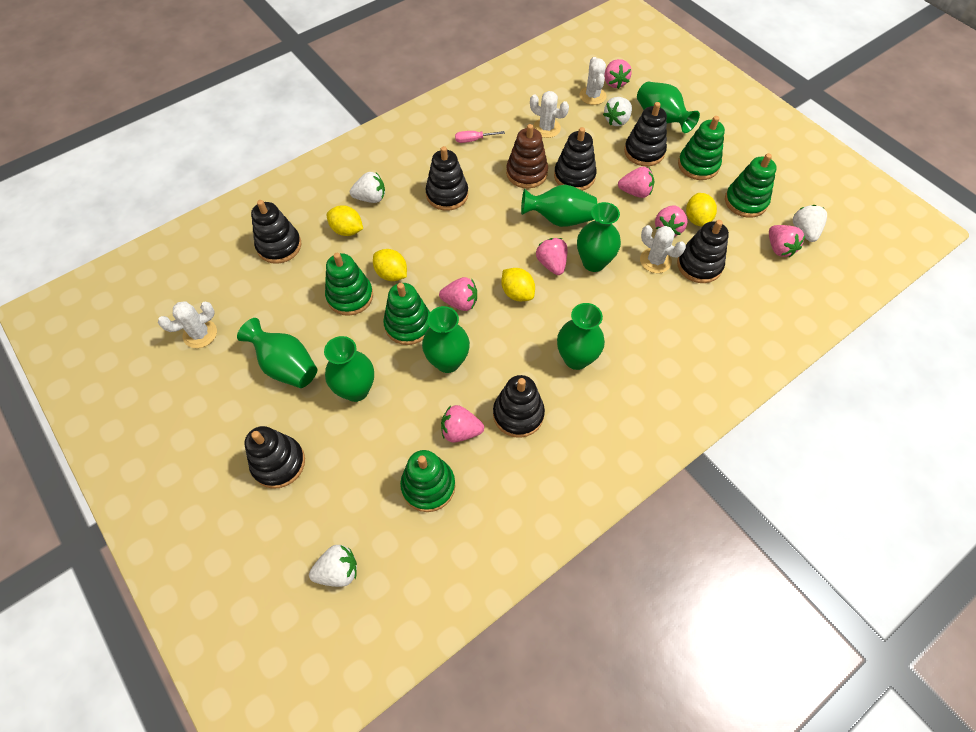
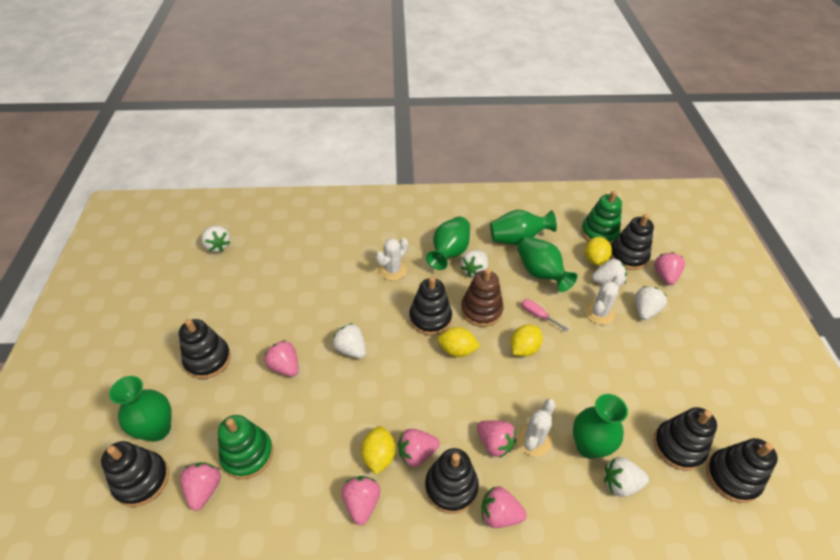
green stacking toy: [325,253,373,316] [383,283,430,345] [400,450,455,512] [678,116,725,180] [725,153,777,218] = 5 -> [218,415,273,479] [581,191,622,245] = 2
green vase: [237,318,317,388] [324,336,374,402] [422,306,470,373] [521,185,597,227] [557,303,605,370] [577,202,621,272] [637,82,700,133] = 7 -> [109,376,172,442] [426,216,470,270] [490,210,557,245] [517,237,577,292] [573,394,628,459] = 5
white cactus: [158,301,217,348] [530,91,569,138] [579,57,607,105] [640,225,686,273] = 4 -> [376,238,408,280] [516,399,556,456] [585,275,622,325] = 3
white strawberry: [309,545,357,587] [350,172,385,203] [603,97,632,126] [793,205,827,242] = 4 -> [201,226,230,252] [332,323,366,359] [460,250,488,277] [592,259,627,286] [604,457,649,497] [635,286,667,320] = 6

